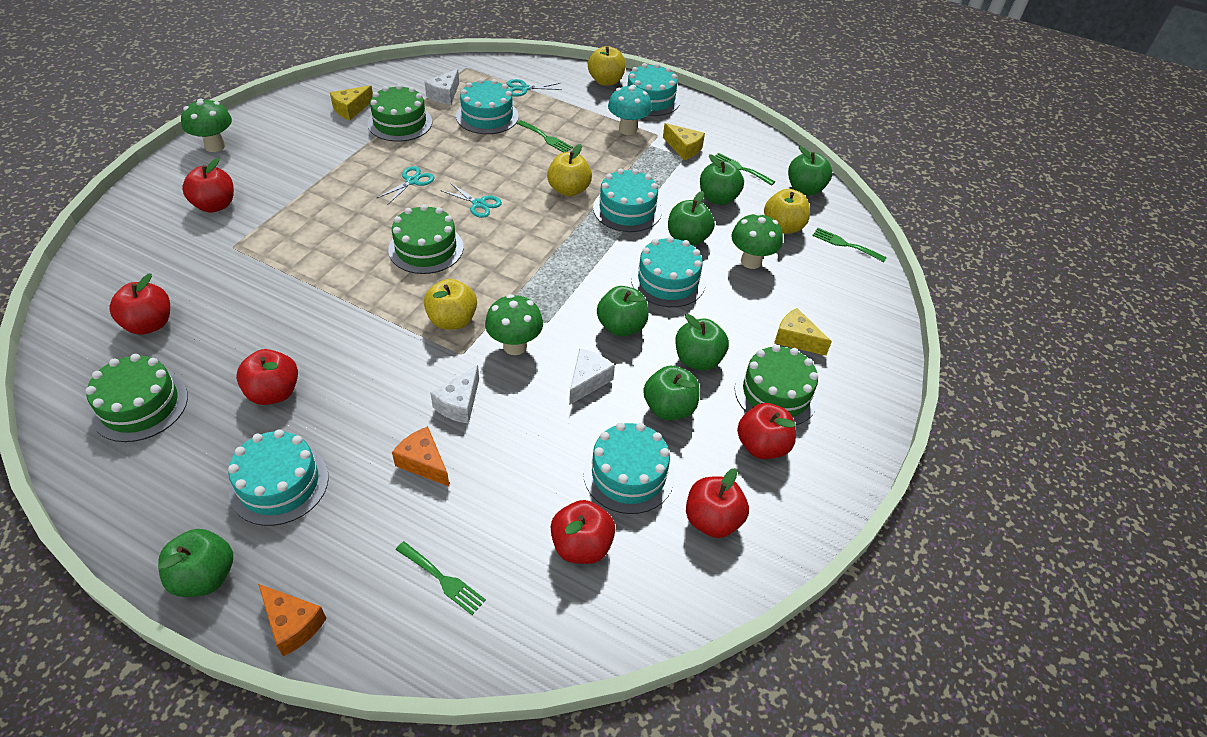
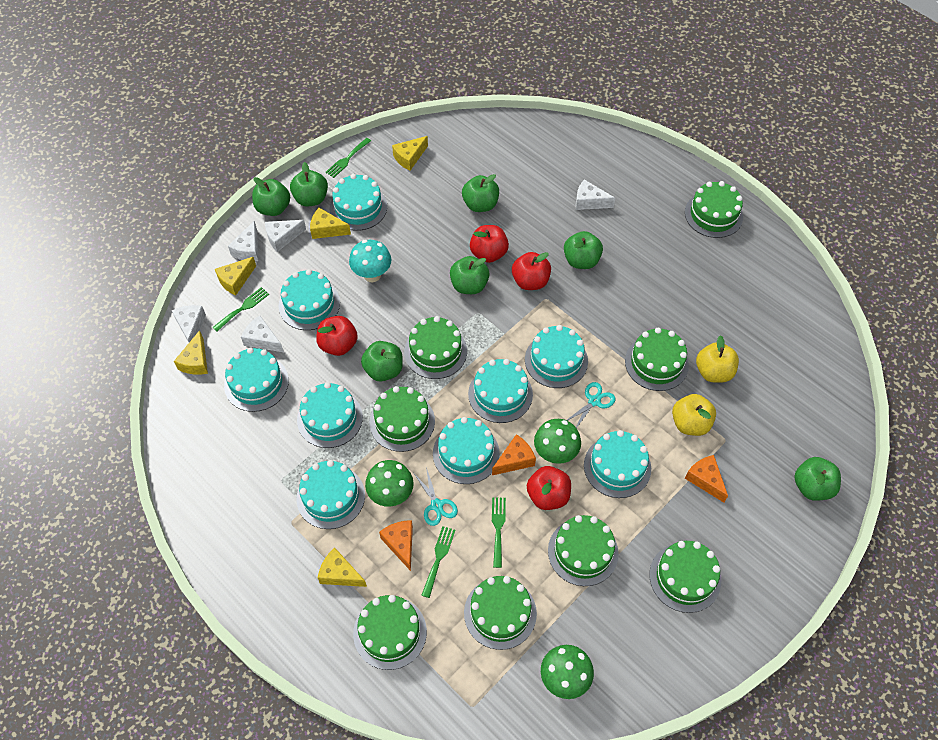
green cake: [85,354,188,442] [368,84,432,142] [388,204,464,274] [735,345,818,425] = 4 -> [353,595,427,670] [369,386,435,452] [404,316,467,379] [464,576,537,650] [548,515,619,586] [625,328,689,391] [649,541,721,613] [685,181,743,238] = 8
orange cheese: [258,584,327,656] [392,426,450,487] = 2 -> [379,520,413,571] [492,434,536,475] [685,455,728,502] = 3
red apple: [109,273,170,335] [182,158,234,213] [236,349,298,405] [551,500,615,564] [686,468,749,538] [737,403,796,459] = 6 -> [316,316,358,356] [470,225,509,263] [512,252,551,290] [527,466,571,510] = 4
turquoise cake: [228,429,328,526] [456,79,519,134] [583,422,675,514] [593,169,662,232] [627,63,680,116] [631,236,706,307] = 6 -> [224,348,289,412] [279,269,340,330] [296,460,365,529] [297,382,363,448] [330,174,387,231] [433,417,500,484] [468,359,533,423] [525,325,588,388] [584,430,651,498] = 9
turquoise scissors: [377,166,434,205] [440,183,502,218] [507,79,562,97] = 3 -> [414,467,458,526] [567,382,615,428] = 2
white cheese: [425,69,459,105] [430,365,479,424] [569,349,615,405] = 3 -> [172,305,206,342] [228,221,258,261] [241,316,284,352] [265,220,306,252] [575,179,615,210] = 5
yellow apple: [424,279,477,330] [547,144,592,197] [588,46,626,86] [764,189,810,234] = 4 -> [672,394,716,436] [696,335,739,383] = 2
yellow cheese: [330,85,373,120] [663,123,705,160] [774,308,832,355] = 3 -> [174,330,208,375] [215,257,256,296] [310,208,351,239] [318,548,367,587] [392,136,428,171] = 5

